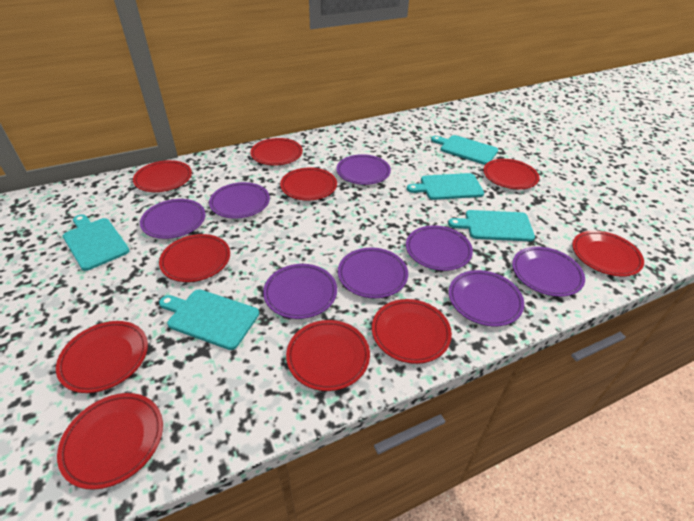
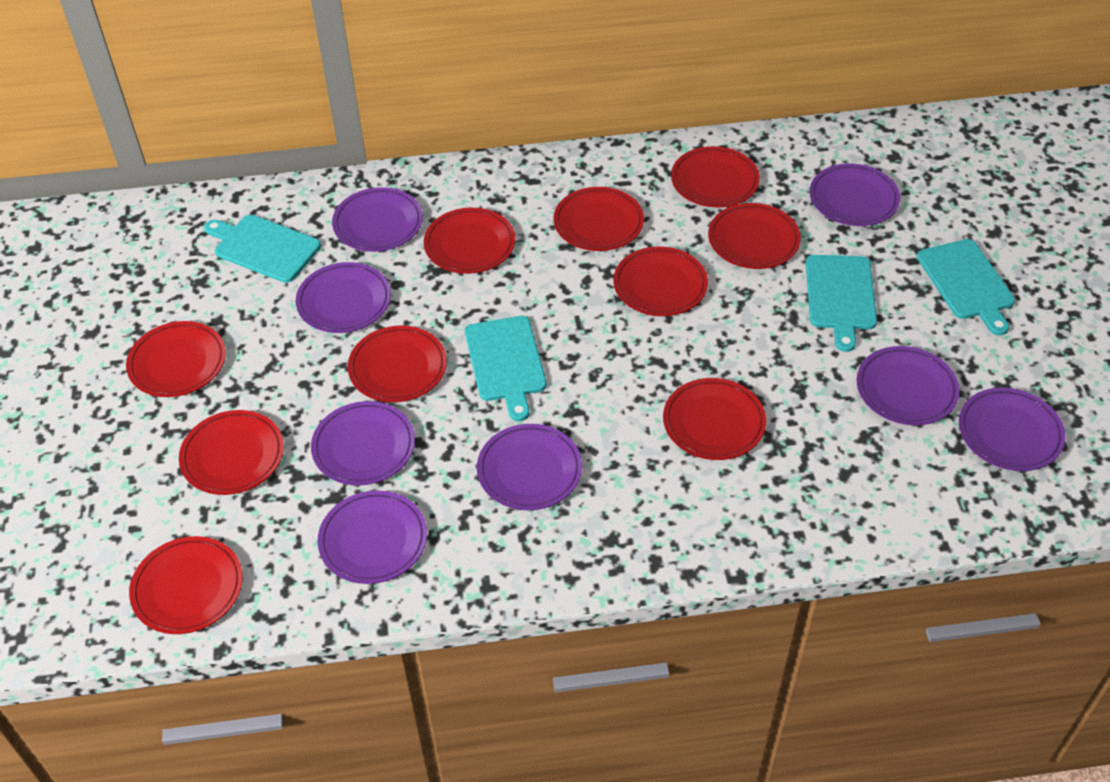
turquoise cutting board: [63,214,130,271] [159,289,259,350] [407,173,484,200] [431,135,498,165] [448,210,535,241] = 5 -> [204,215,321,283] [465,316,547,421] [806,255,877,352] [917,239,1015,335] = 4

